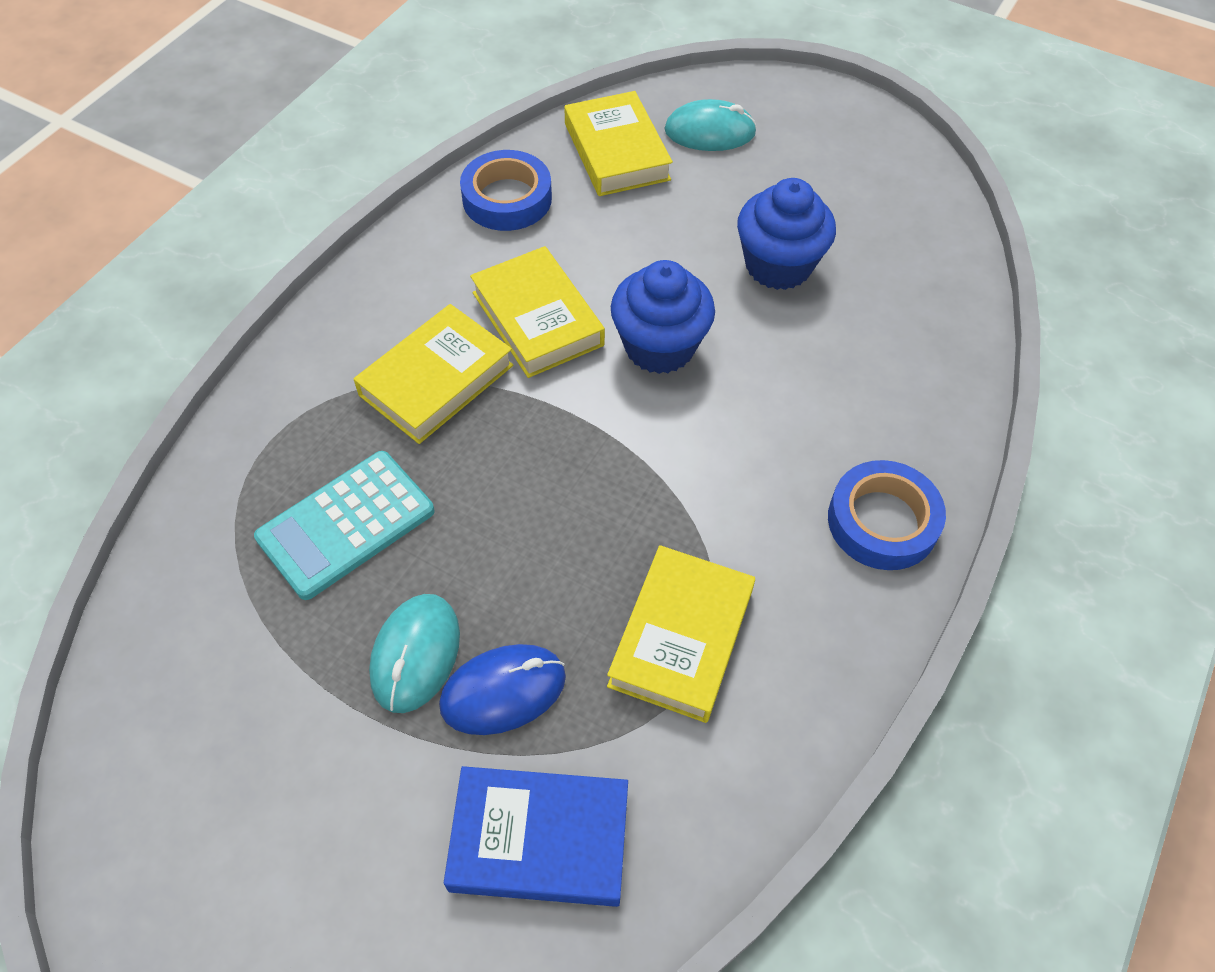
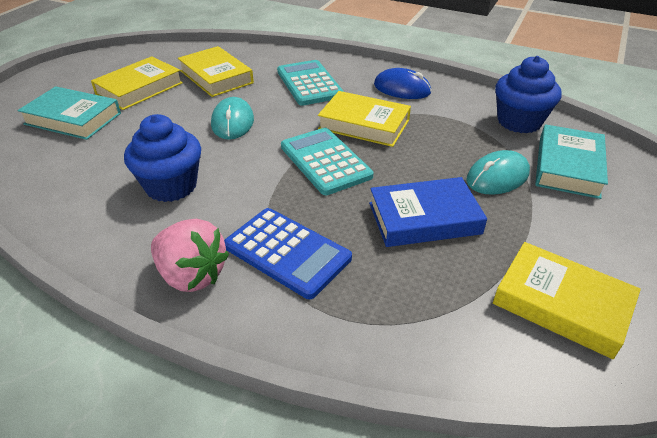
blue calculator: none = 0 -> [224,208,352,299] = 1
blue tape: [460,150,552,231] [828,460,946,570] = 2 -> none = 0
pink strawberry: none = 0 -> [151,219,229,292] = 1
turquoise book: none = 0 -> [17,86,121,140] [535,124,608,199] = 2
turquoise calculator: [254,451,434,600] = 1 -> [277,60,344,106] [281,128,373,195] = 2

